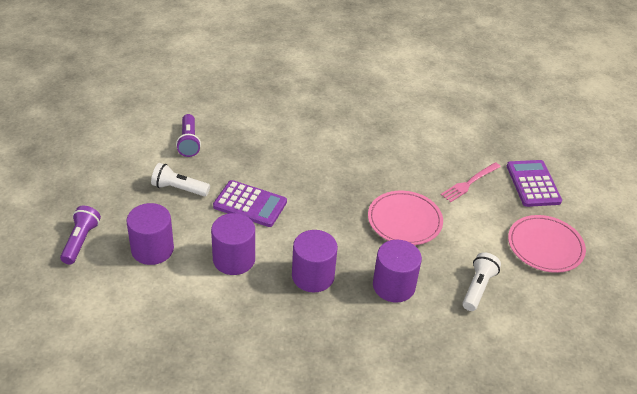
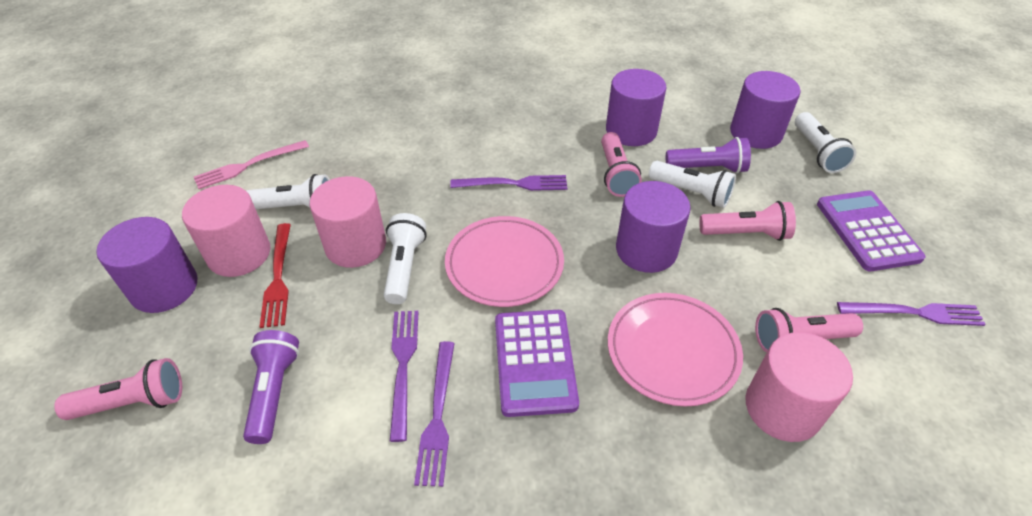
pink cylinder: none = 0 -> [182,185,270,277] [309,176,386,268] [745,332,853,442] = 3
pink flashlight: none = 0 -> [54,358,182,420] [601,132,642,197] [699,201,796,241] [755,308,863,352] = 4
purple fork: none = 0 -> [390,311,418,442] [414,341,455,487] [450,175,567,191] [837,302,986,326] = 4
red fork: none = 0 -> [259,223,291,328] = 1
white flashlight: [151,163,210,197] [462,252,501,311] = 2 -> [246,174,330,209] [384,213,427,304] [649,161,736,208] [795,112,856,173] = 4

